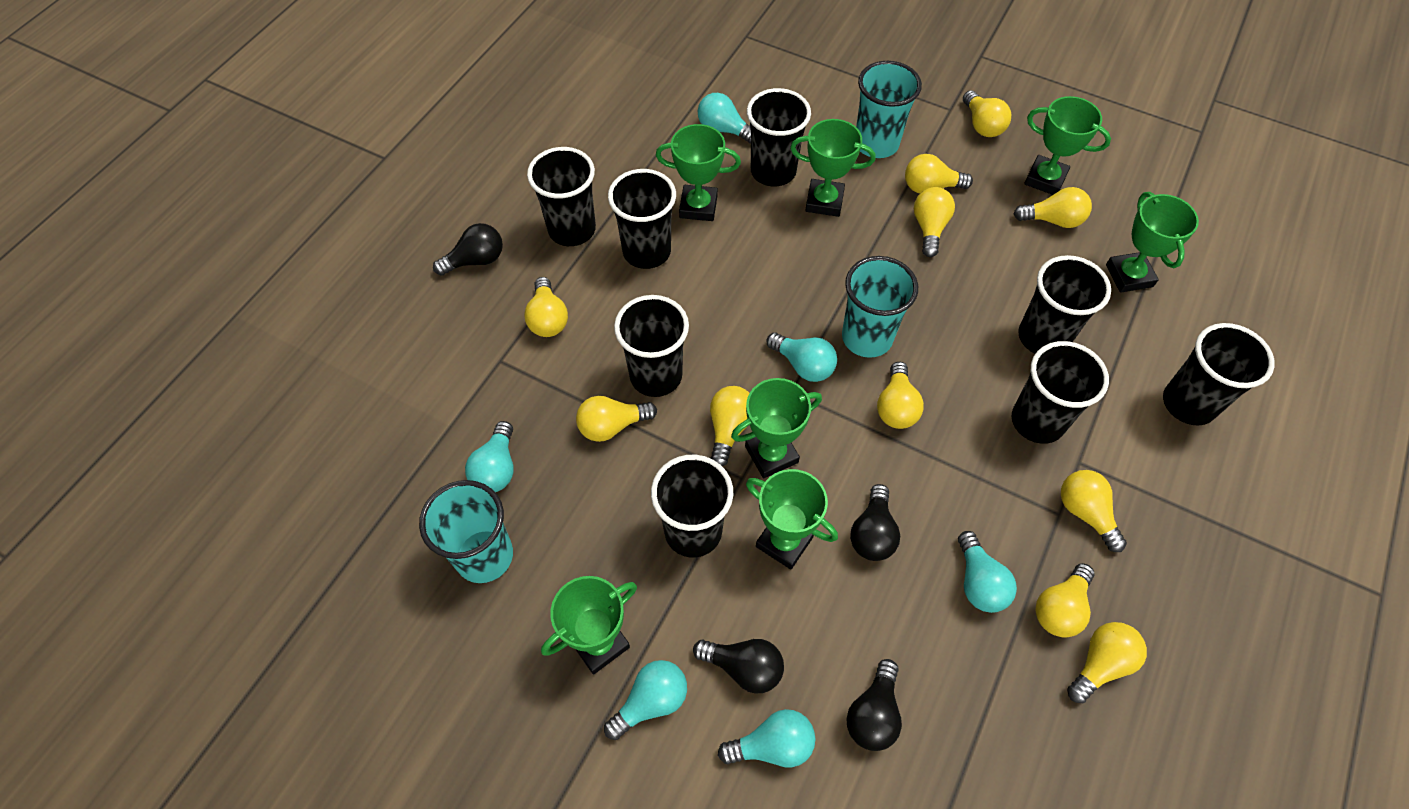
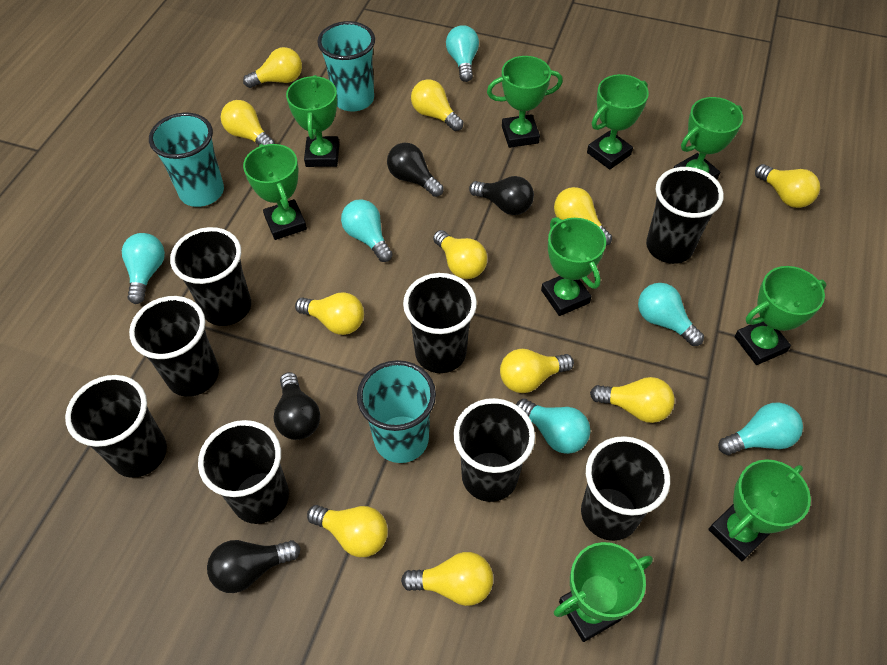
green trophy: [541,576,637,674] [656,124,741,221] [731,378,822,478] [746,469,838,569] [790,119,875,217] [1024,96,1111,195] [1106,192,1199,292] = 7 -> [243,144,307,240] [286,75,339,167] [487,56,563,148] [541,217,606,316] [554,542,653,642] [587,74,649,170] [674,97,743,180] [708,459,811,561] [734,266,827,365] = 9

